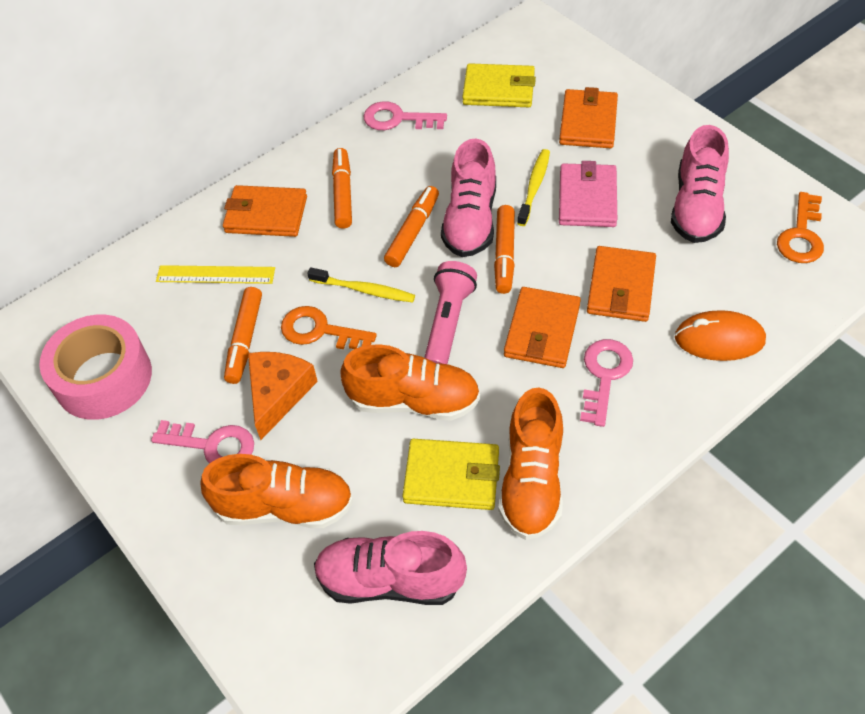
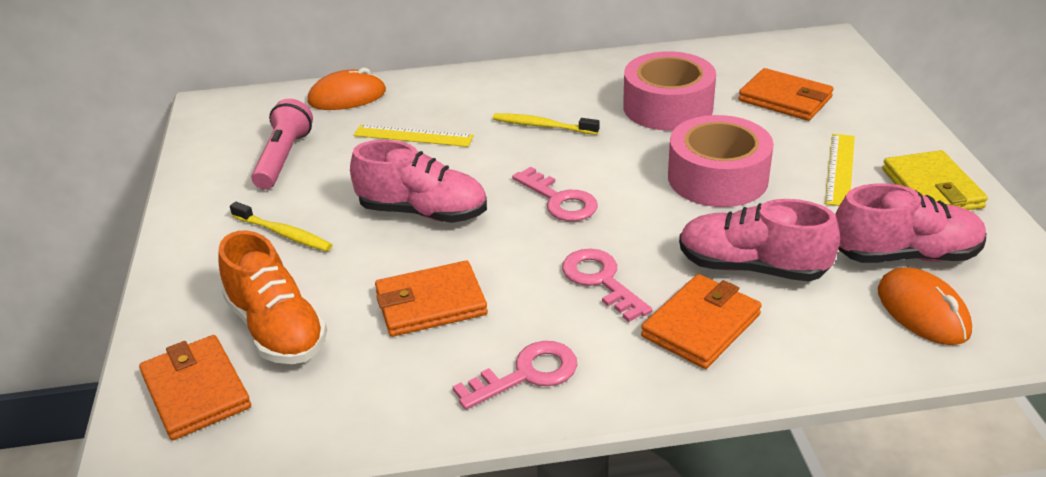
orange cheese: [248,352,318,440] = 1 -> none = 0
orange key: [281,306,377,349] [777,192,824,263] = 2 -> none = 0
orange marker: [224,287,262,384] [332,148,352,229] [384,186,439,267] [494,205,515,294] = 4 -> none = 0
orange mouse: [675,310,766,361] = 1 -> [308,68,386,110] [878,267,972,345] = 2
orange shoe: [200,454,353,528] [340,344,480,421] [499,388,563,540] = 3 -> [218,231,327,364] = 1
pink tape: [39,315,152,420] = 1 -> [623,51,716,131] [668,115,774,207] = 2
pink wallet: [559,161,617,227] = 1 -> none = 0
yellow ruler: [156,265,275,284] = 1 -> [353,124,474,147] [825,134,855,206] = 2
yellow wallet: [403,439,500,510] [462,63,536,107] = 2 -> [882,150,988,210] = 1

